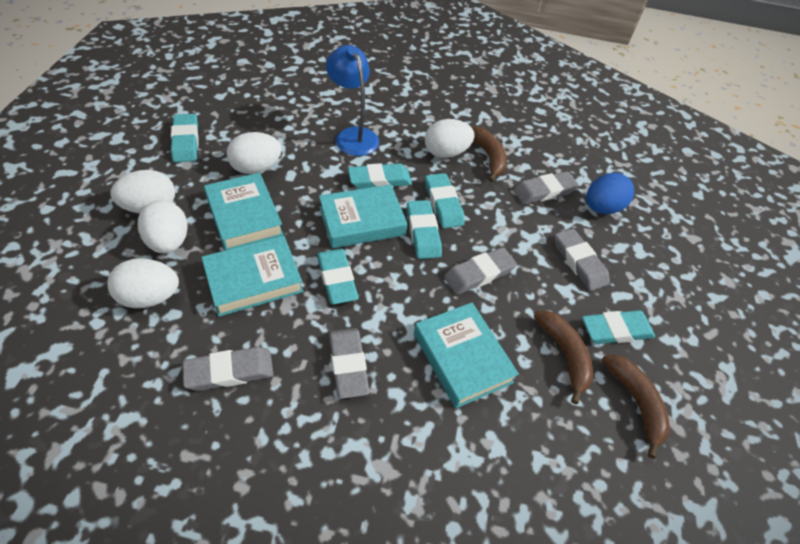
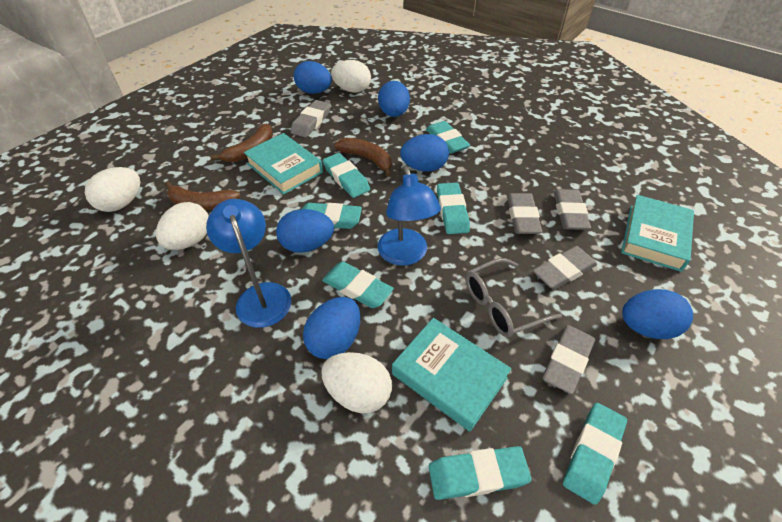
blue egg: [586,173,634,214] = 1 -> [276,209,334,253] [294,61,332,94] [303,297,360,359] [378,81,410,117] [400,134,449,171] [622,289,693,339] = 6
blue lamp: [326,45,379,156] = 1 -> [206,199,292,328] [378,166,441,266] = 2
grey glasses: none = 0 -> [466,258,562,337] = 1
turquoise book: [201,236,303,317] [204,173,284,250] [319,184,407,248] [414,303,519,408] = 4 -> [244,133,323,194] [392,318,511,431] [621,195,694,272] = 3
turquoise eraser: [171,114,199,162] [317,249,359,305] [348,163,412,189] [407,200,442,259] [425,173,465,228] [582,310,655,344] = 6 -> [302,203,362,229] [322,262,394,308] [323,153,370,198] [426,121,470,154] [429,446,532,500] [437,182,470,234] [563,403,627,505] = 7
white egg: [107,258,179,308] [111,170,175,214] [138,200,188,253] [227,132,282,174] [425,119,475,158] = 5 -> [85,167,140,212] [156,202,209,250] [322,352,392,413] [331,60,371,93] = 4

